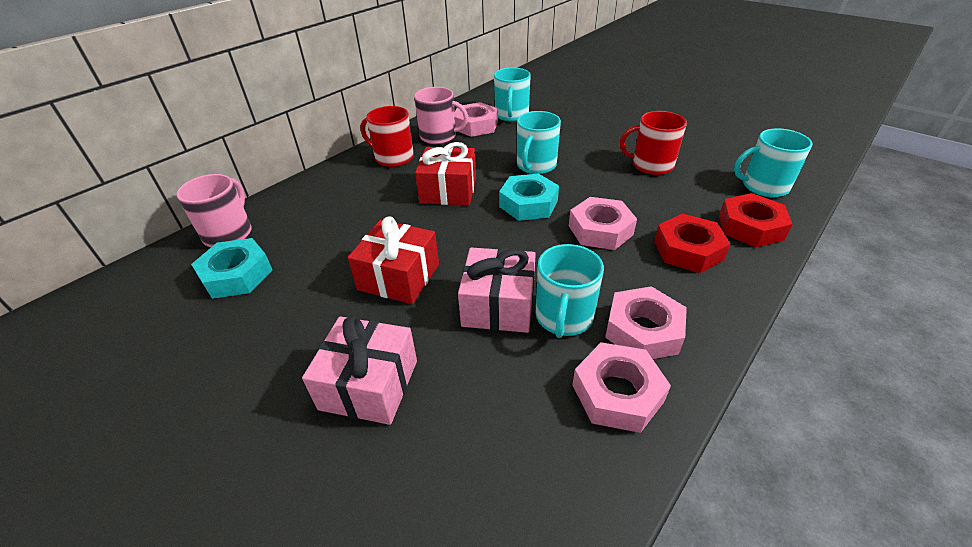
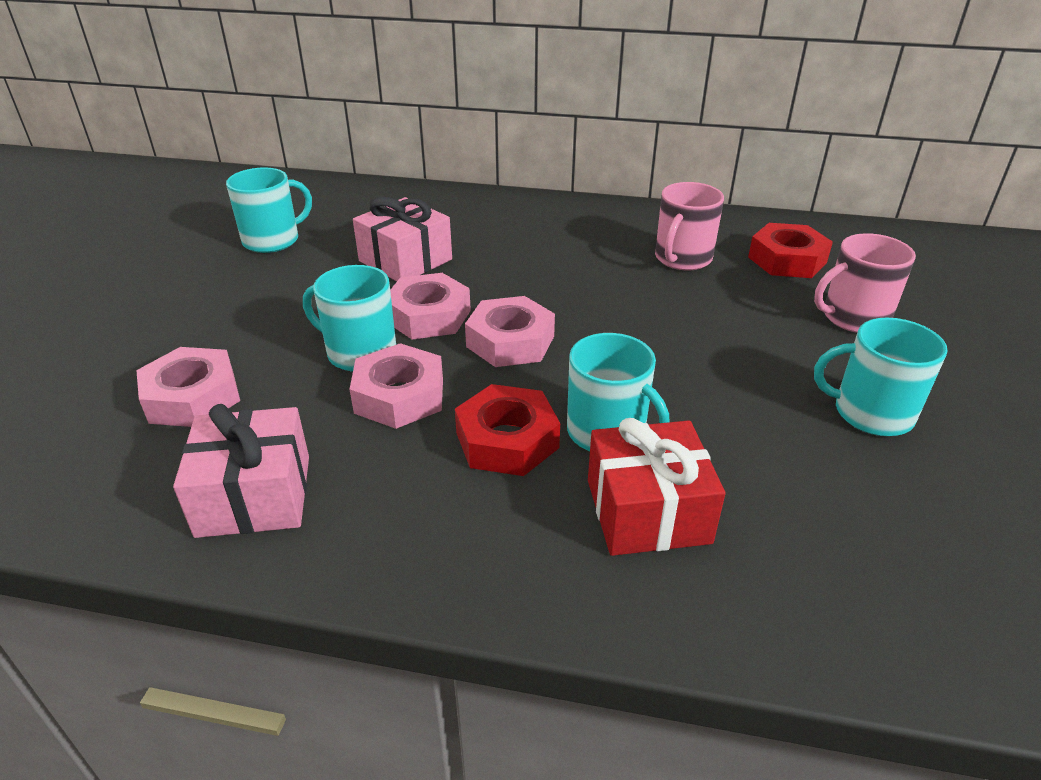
red gift: [348,216,439,304] [415,142,476,206] = 2 -> [588,418,726,556] = 1
red mug: [360,106,414,167] [620,111,687,175] = 2 -> none = 0
turquoise nut: [191,238,272,299] [499,173,559,221] = 2 -> none = 0

